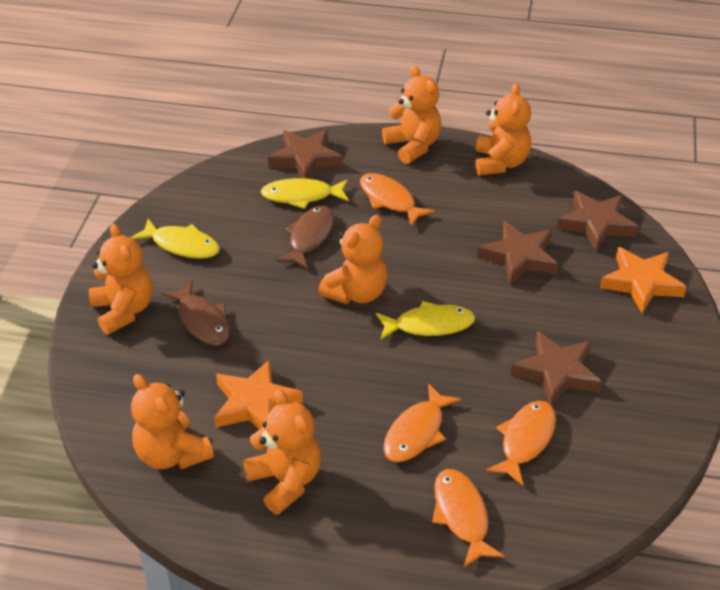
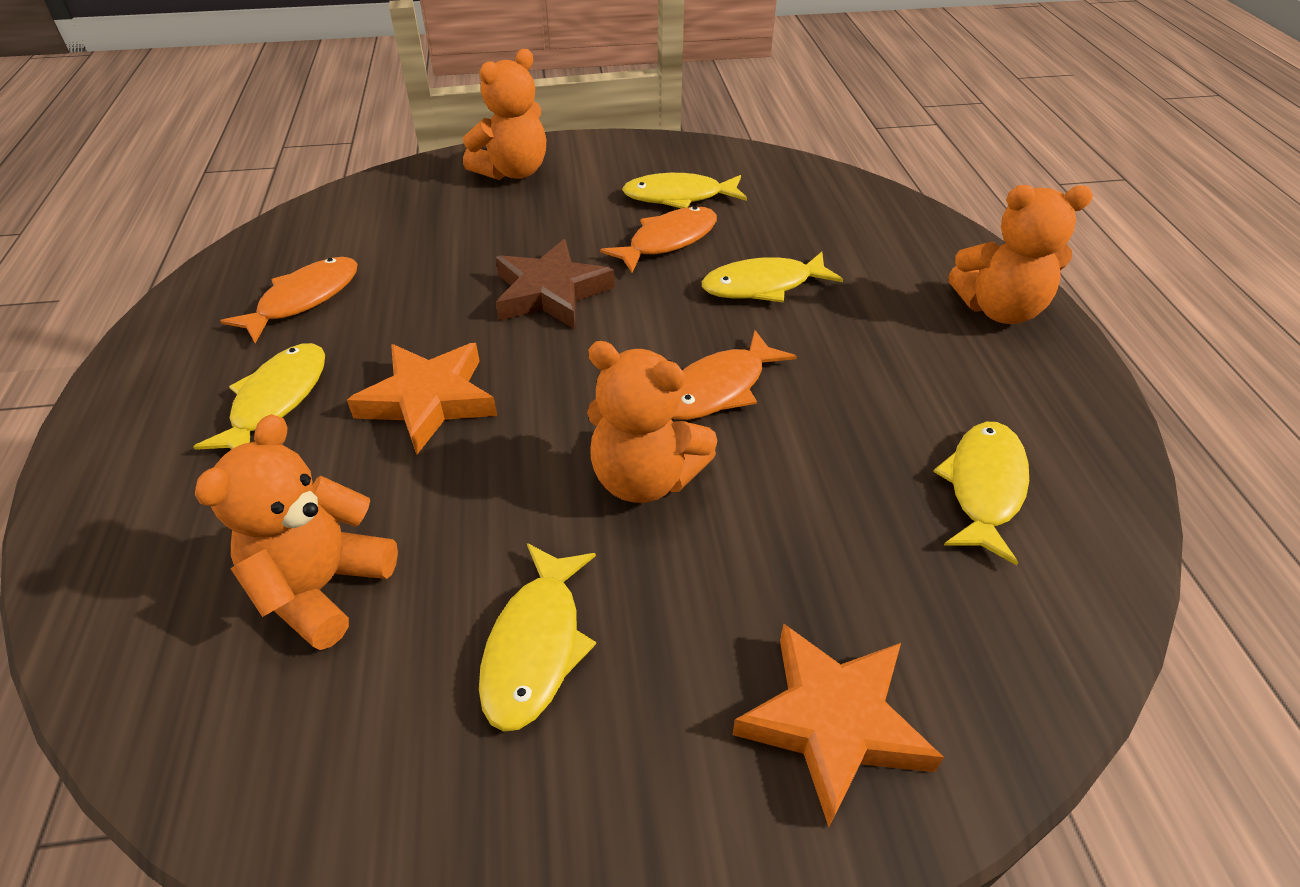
brown fish: [161,280,230,346] [276,206,334,269] = 2 -> none = 0
brown star: [268,130,342,179] [477,221,558,285] [511,331,602,405] [557,191,638,251] = 4 -> [495,239,615,329] = 1
orange fish: [360,173,435,226] [383,383,461,462] [432,469,504,567] [486,401,556,486] = 4 -> [220,257,358,343] [600,206,717,273] [672,330,797,420] = 3
orange teddy bear: [89,223,153,335] [131,374,214,469] [243,389,321,515] [318,215,388,304] [382,65,442,164] [475,83,531,175] = 6 -> [195,414,398,650] [463,49,546,180] [587,341,717,503] [948,185,1093,324] = 4
yellow fish: [131,219,220,259] [261,178,349,209] [376,301,475,340] = 3 -> [193,343,325,450] [479,543,596,732] [622,173,747,208] [702,252,843,303] [933,422,1029,565] = 5

